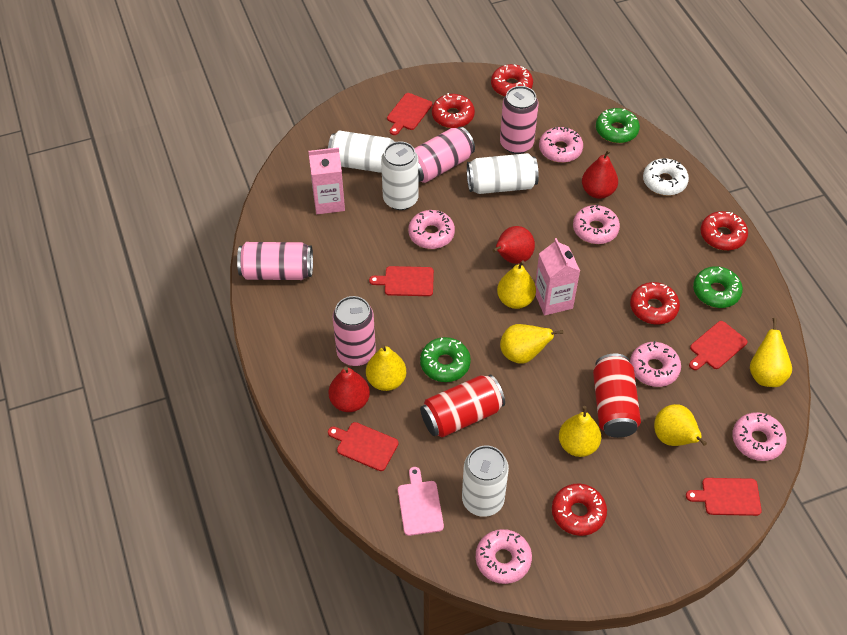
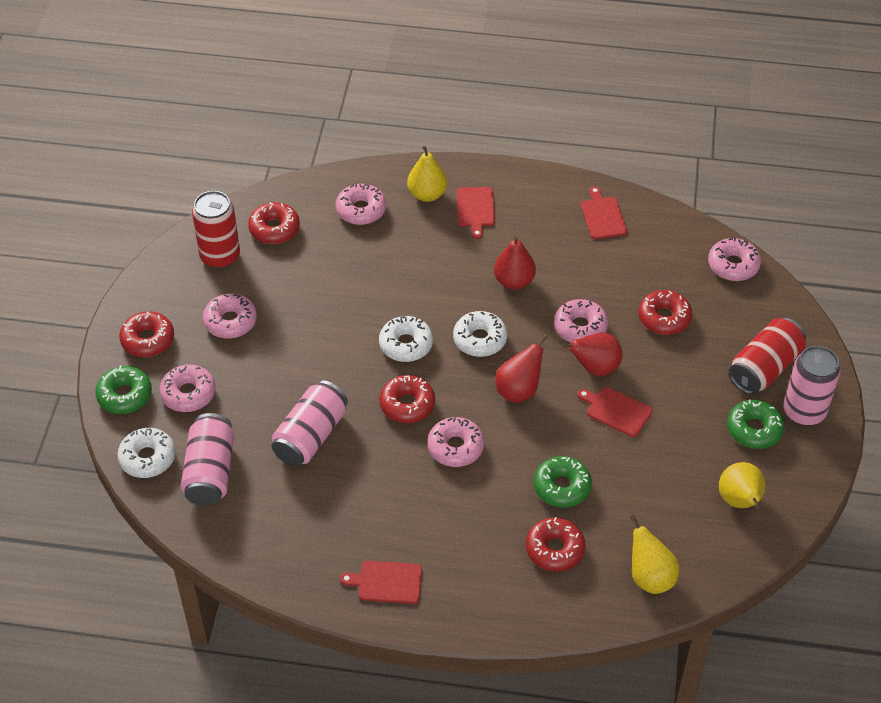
pink can: [237,242,313,280] [333,296,376,366] [414,127,475,183] [500,86,539,154] = 4 -> [181,413,234,506] [272,380,348,466] [784,346,840,426] = 3
pink carton: [308,147,345,214] [535,238,580,315] = 2 -> none = 0
pink cutting board: [398,467,444,536] = 1 -> none = 0
red cutting board: [328,422,399,471] [369,266,434,296] [387,93,432,135] [686,478,762,516] [689,321,747,370] = 5 -> [340,561,422,604] [456,187,495,239] [577,387,652,437] [581,186,627,239] = 4
white can: [328,131,395,173] [381,141,419,210] [462,446,509,517] [467,153,539,194] = 4 -> none = 0
white donut: [643,158,689,196] = 1 -> [117,428,176,478] [379,316,433,362] [453,311,507,357] = 3
yellow pear: [366,344,406,391] [497,261,536,309] [500,324,563,364] [559,406,601,457] [654,404,707,446] [750,318,792,387] = 6 -> [407,145,447,202] [630,515,680,594] [719,462,766,508] = 3

